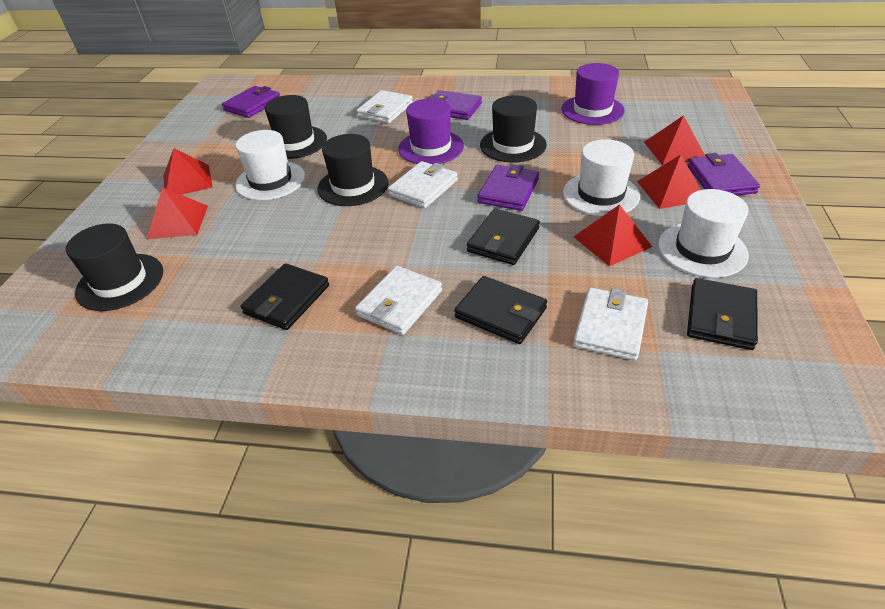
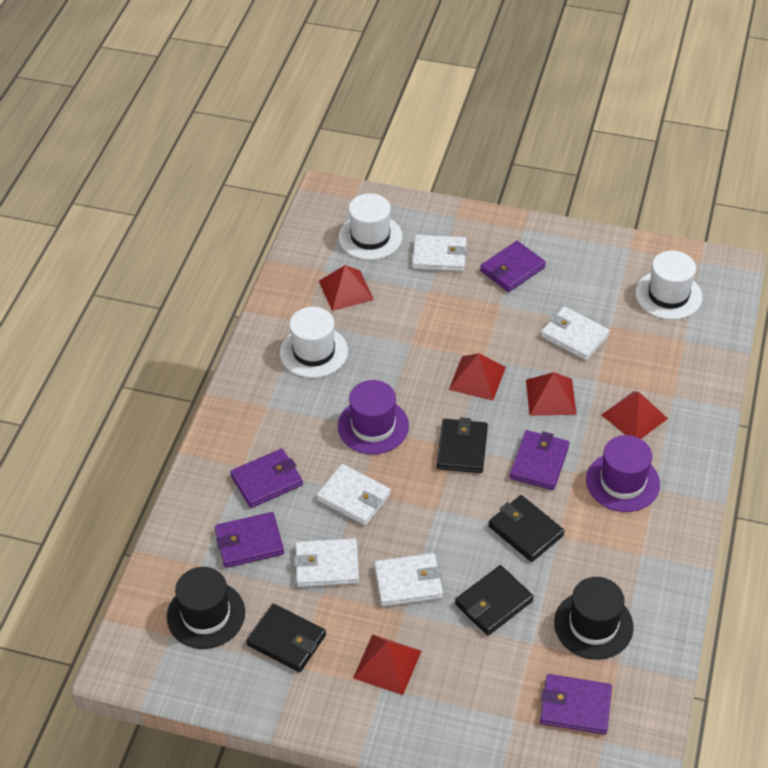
black hat: [66,223,163,311] [265,95,327,159] [318,134,388,206] [480,95,547,163] = 4 -> [167,567,245,649] [554,577,634,660] = 2
purple wallet: [222,86,280,118] [428,90,482,120] [477,164,539,211] [687,153,760,195] = 4 -> [215,512,284,568] [230,449,303,508] [480,241,546,292] [510,430,569,490] [540,674,612,734] = 5
white wallet: [355,266,442,335] [356,90,413,124] [388,161,458,208] [573,287,648,361] = 4 -> [294,538,359,587] [316,464,391,525] [374,553,443,606] [412,235,468,272] [541,306,610,360] = 5

